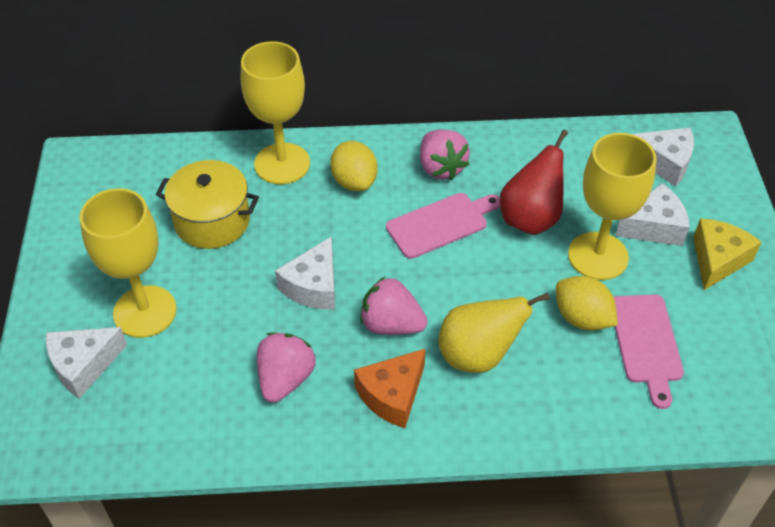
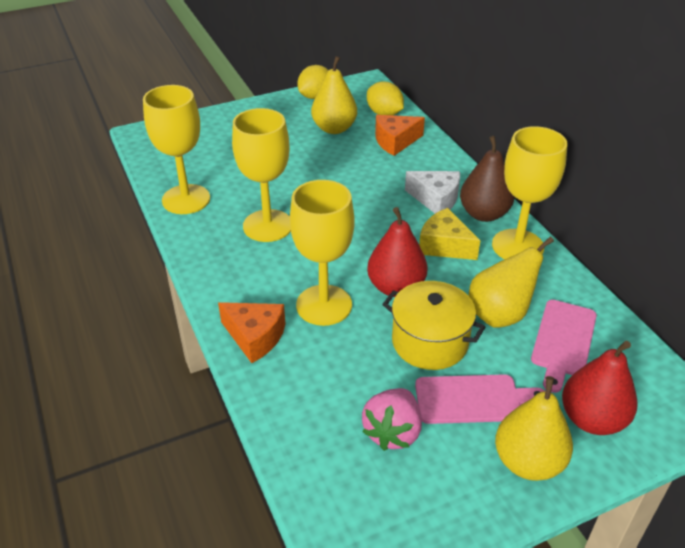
brown pear: none = 0 -> [460,136,515,222] = 1
orange cheese: [354,349,425,428] = 1 -> [218,302,285,363] [375,115,425,156] = 2
pink strawberry: [257,333,315,403] [360,277,428,335] [420,129,470,180] = 3 -> [362,388,422,451] = 1
red pear: [500,129,568,235] = 1 -> [367,207,427,297] [562,341,638,435] = 2
white cheese: [46,327,127,399] [275,237,335,310] [615,183,690,246] [632,128,694,186] = 4 -> [405,171,460,214] = 1
yellow goblet: [79,188,177,338] [241,41,310,184] [568,133,657,280] = 3 -> [143,85,210,214] [232,108,291,242] [290,180,355,326] [492,126,567,259] = 4
yellow pear: [438,292,550,373] = 1 -> [311,56,357,134] [469,237,554,328] [495,376,573,481] = 3

